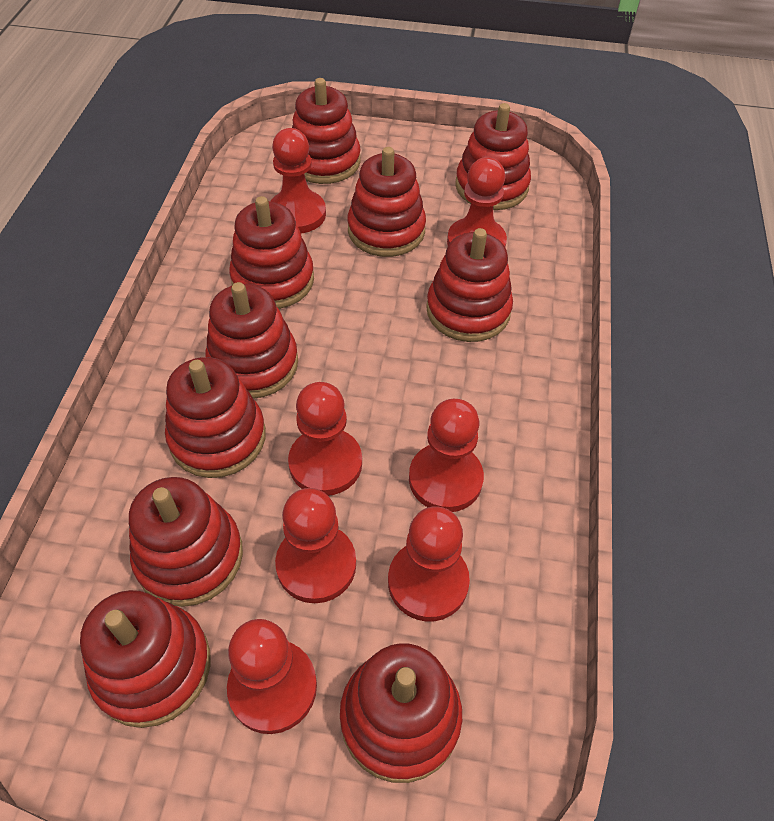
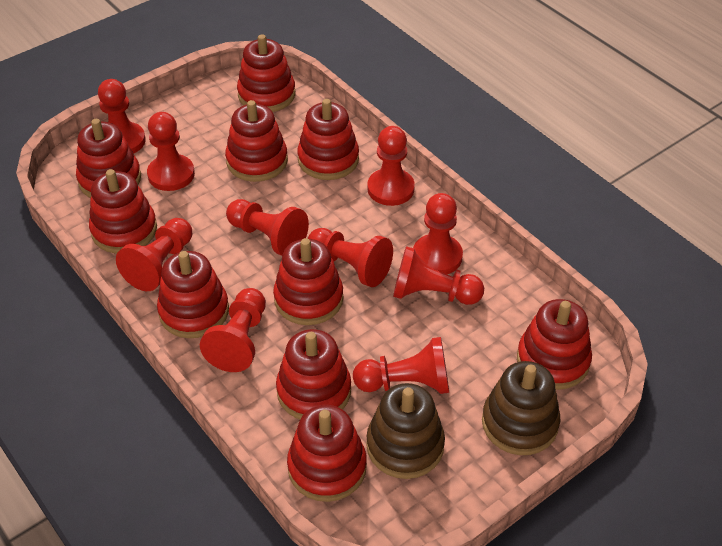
brown stacking toy: none = 0 -> [366,383,445,479] [482,361,560,455] = 2
red pawn: [227,619,317,734] [271,128,326,233] [275,488,356,603] [288,382,362,496] [388,506,470,621] [409,399,484,512] [447,157,507,247] = 7 -> [98,79,146,154] [116,218,192,291] [147,112,195,191] [200,288,266,372] [226,199,309,256] [308,228,393,287] [353,337,449,394] [367,126,415,206] [393,246,484,305] [413,193,463,274] = 10

